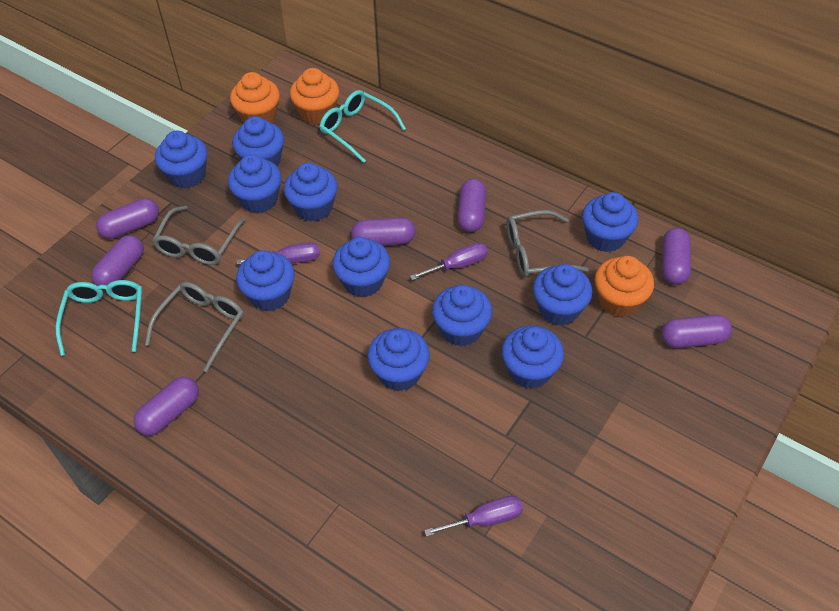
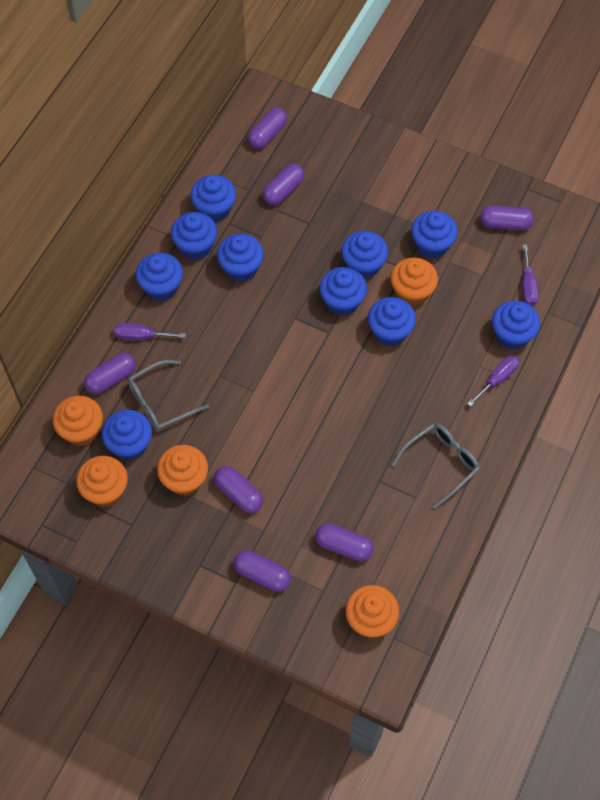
blue cupcake: [155,131,208,189] [228,155,282,213] [232,116,284,166] [236,250,295,311] [284,163,338,222] [332,237,390,298] [367,328,430,391] [432,285,492,347] [502,325,564,389] [533,264,592,326] [582,192,638,252] = 11 -> [102,410,152,460] [136,253,183,301] [171,212,217,260] [190,175,236,222] [217,233,264,282] [320,267,367,316] [341,231,388,279] [368,297,416,346] [411,211,458,259] [492,300,540,350] = 10
grey glasses: [145,282,244,372] [152,206,246,265] [506,210,589,278] = 3 -> [128,360,209,431] [392,423,480,509] = 2
orange cupcake: [230,72,280,123] [290,68,339,125] [594,256,654,317] = 3 -> [53,396,103,446] [76,456,128,507] [157,445,208,496] [345,585,399,638] [390,258,438,306] = 5
turquoise glasses: [55,280,143,356] [319,90,406,163] = 2 -> none = 0

